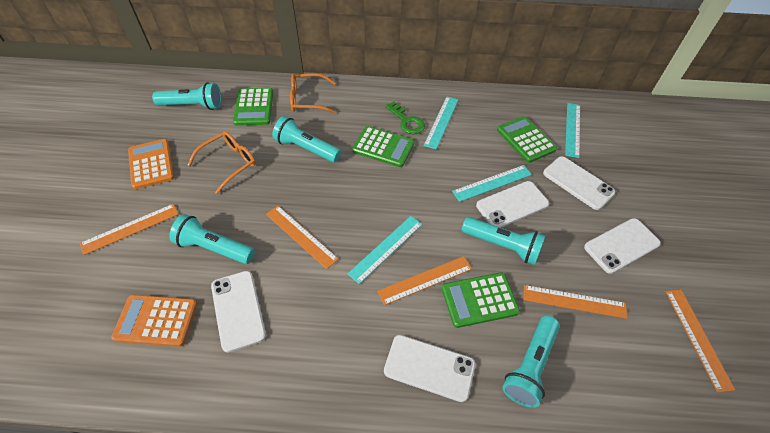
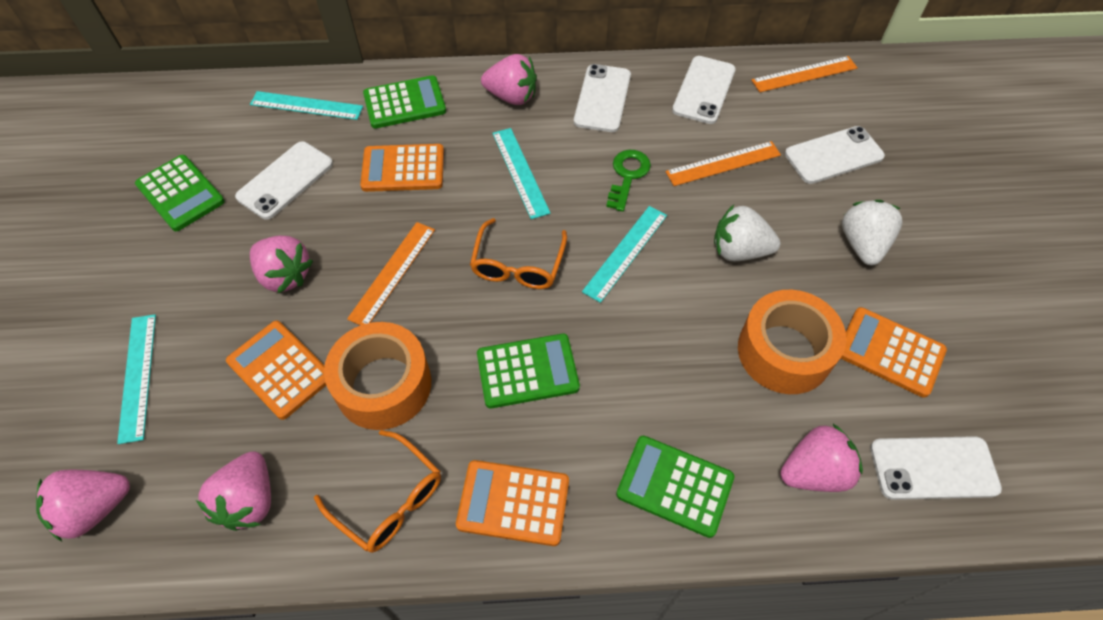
orange calculator: [111,295,197,347] [128,139,174,189] = 2 -> [226,321,326,420] [360,144,444,192] [456,460,569,546] [841,307,947,398] = 4
orange ruler: [80,204,179,255] [266,206,339,269] [377,256,472,305] [523,285,628,319] [665,289,735,393] = 5 -> [347,222,435,326] [665,141,781,186] [751,56,858,92] = 3
orange tape: none = 0 -> [324,322,431,430] [738,290,846,394] = 2
pink strawberry: none = 0 -> [36,470,130,541] [196,451,271,531] [250,236,313,293] [481,54,537,105] [780,424,863,492] = 5
turquoise flashlight: [152,82,222,110] [169,214,255,264] [272,116,341,162] [462,217,545,265] [502,316,560,408] = 5 -> none = 0
white strawberry: none = 0 -> [714,205,780,261] [842,200,902,265] = 2

